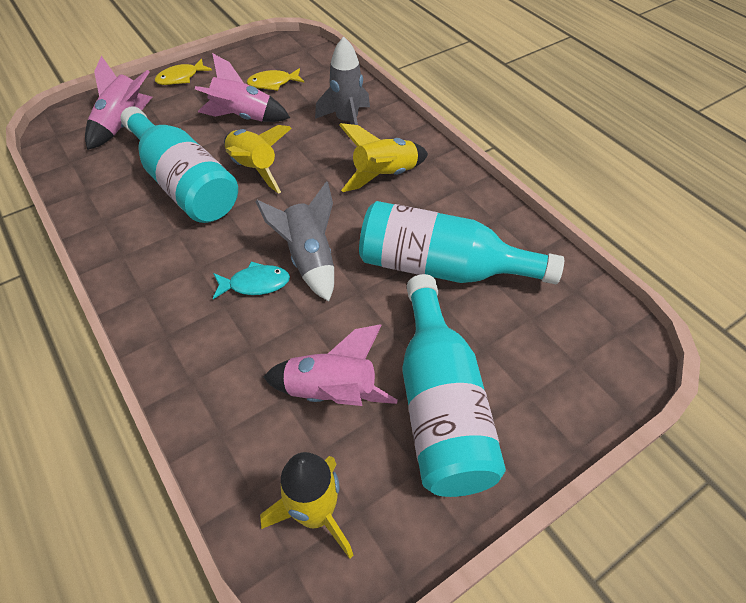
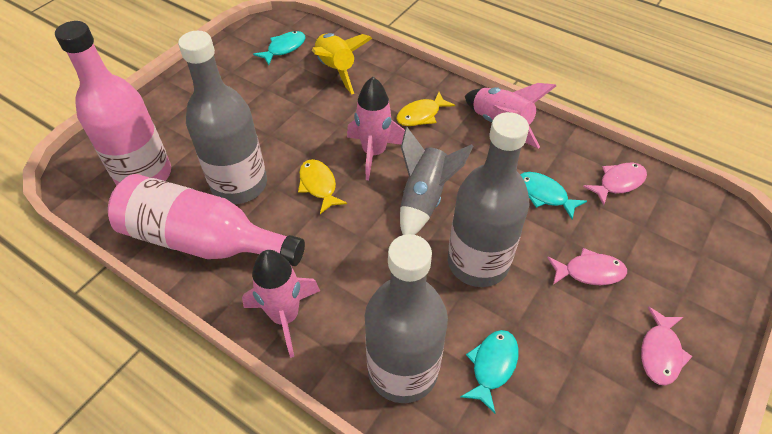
grey bottle: none = 0 -> [178,31,267,204] [365,234,448,403] [448,112,529,287] = 3
grey rocket: [256,181,334,301] [315,37,370,125] = 2 -> [400,127,473,235] = 1
pink bottle: none = 0 -> [55,21,171,186] [108,174,305,266] = 2
pink fish: none = 0 -> [547,248,627,285] [583,163,647,205] [641,306,693,386] = 3
turquoise bottle: [121,106,238,223] [359,201,564,284] [402,274,506,497] = 3 -> none = 0
turquoise fish: [213,261,290,299] = 1 -> [253,31,305,65] [460,330,519,413] [520,172,587,220] = 3
yellow rocket: [224,125,292,194] [260,452,354,559] [339,123,428,192] = 3 -> [312,33,372,94] = 1

